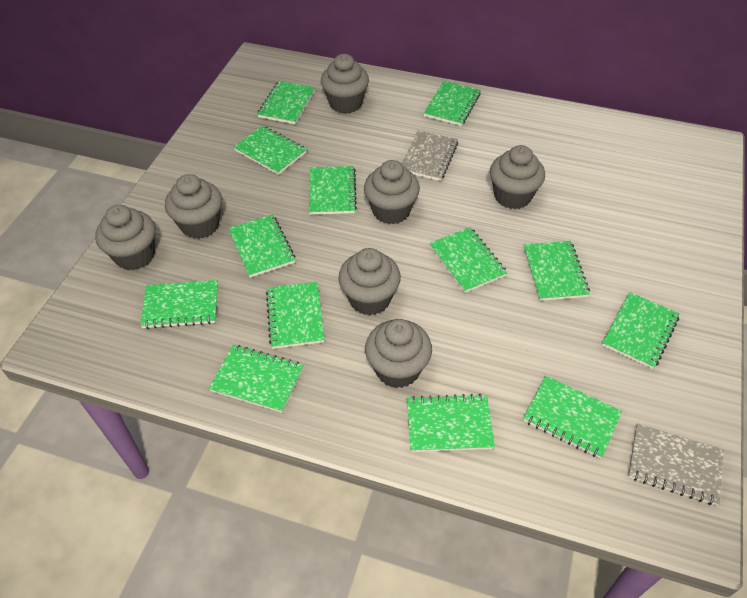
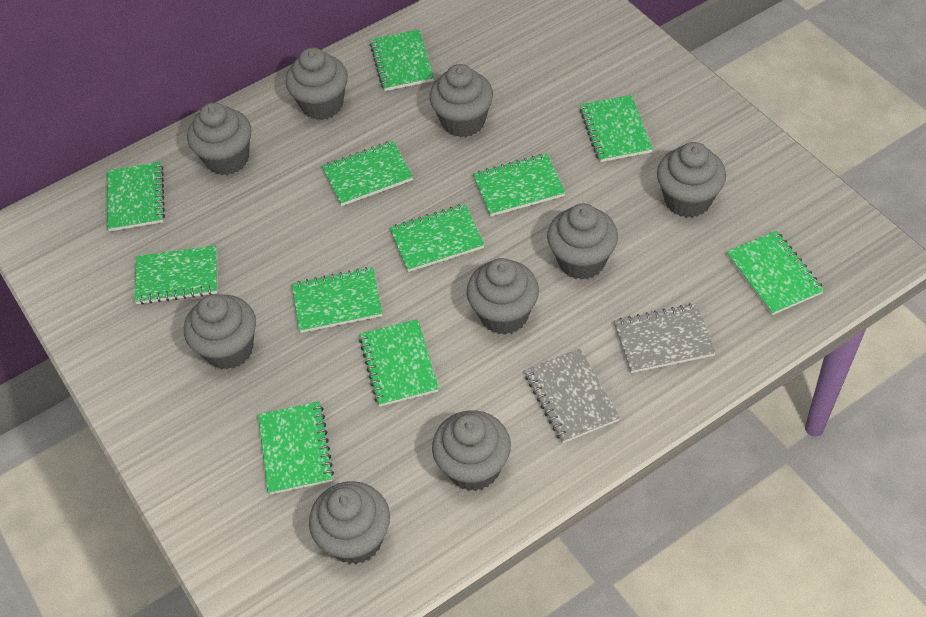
green notebook: [140,280,218,329] [209,345,303,413] [228,214,296,278] [234,126,307,175] [257,81,315,124] [266,282,325,349] [309,166,357,215] [407,394,495,452] [424,81,481,126] [429,227,507,293] [523,376,622,459] [524,241,590,301] [602,292,680,369] = 13 -> [107,162,165,231] [134,245,217,305] [258,402,334,495] [292,267,382,333] [322,141,413,206] [359,319,439,407] [370,29,434,91] [390,204,484,272] [473,154,565,217] [580,95,653,162] [727,231,824,315] = 11
grey cupcake: [95,205,156,270] [165,174,222,239] [321,54,369,114] [338,248,401,315] [364,160,420,225] [365,319,432,388] [490,145,545,209] = 7 -> [184,294,256,370] [187,103,251,175] [285,48,348,120] [309,481,390,564] [429,64,493,137] [432,410,511,491] [466,258,539,335] [547,204,618,280] [657,142,726,218] = 9

